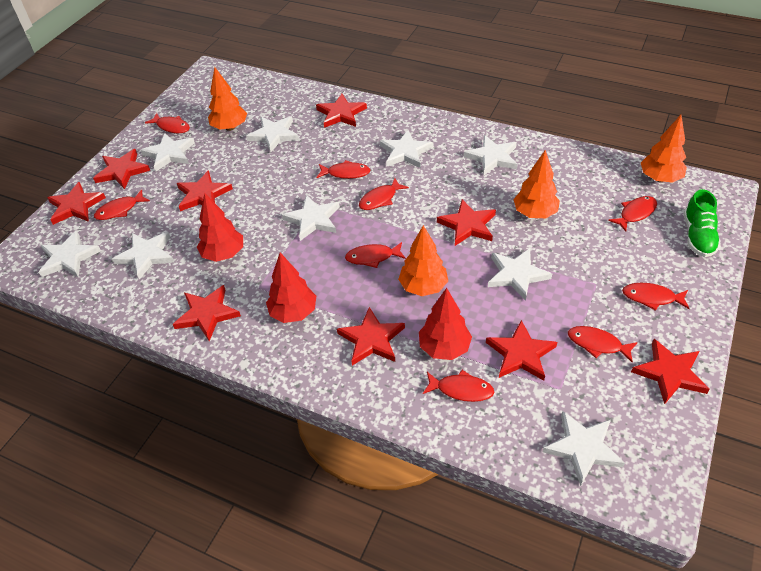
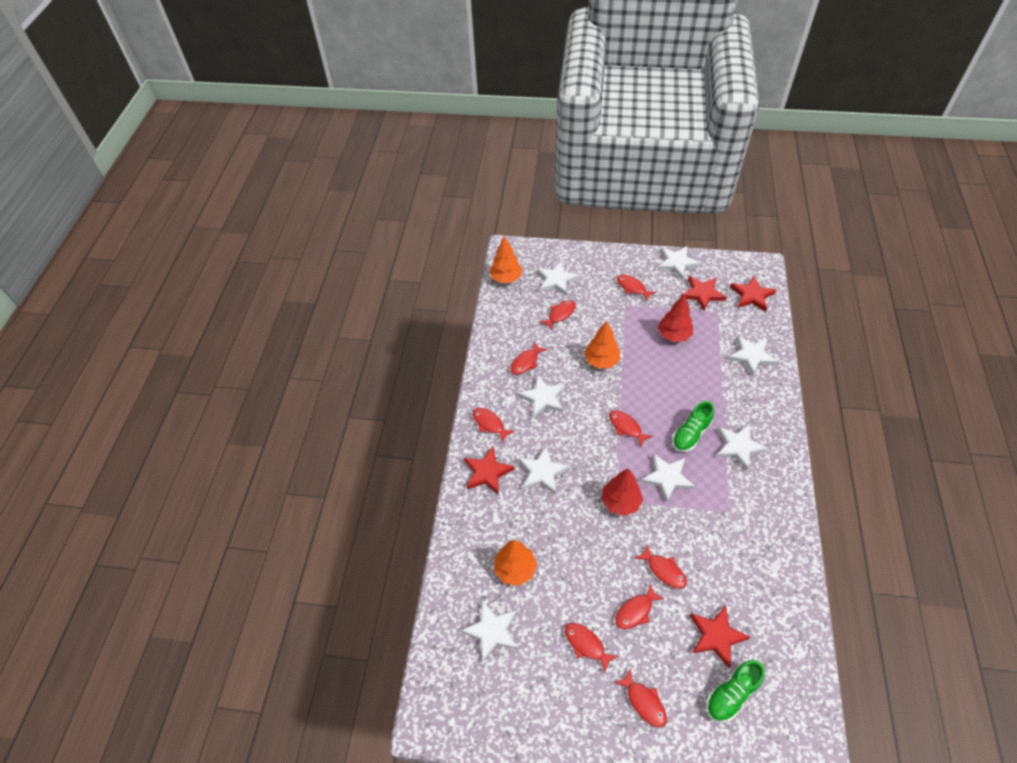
green shoe: [684,189,720,257] = 1 -> [672,401,714,452] [706,660,765,722] = 2
orange tree: [208,67,247,131] [398,225,448,296] [513,150,560,218] [641,115,687,183] = 4 -> [490,236,522,283] [494,540,537,586] [584,321,620,369] = 3
red star: [47,182,106,225] [93,149,150,189] [173,285,241,341] [177,170,233,211] [316,94,367,128] [337,307,405,365] [437,199,496,246] [486,320,557,381] [631,339,710,404] = 9 -> [464,447,515,495] [681,276,727,311] [690,605,750,668] [730,276,777,312] = 4
red tree: [197,193,243,262] [266,253,316,323] [419,288,472,360] = 3 -> [602,468,643,516] [658,294,693,342] = 2
white star: [39,230,101,278] [112,232,174,280] [141,133,195,171] [246,116,299,152] [282,195,340,241] [380,130,433,168] [464,135,518,175] [488,248,552,301] [543,411,625,486] = 9 -> [461,600,518,662] [518,375,565,418] [518,446,570,494] [537,261,579,296] [641,454,695,503] [657,246,701,279] [716,424,768,471] [728,336,778,376] = 8

